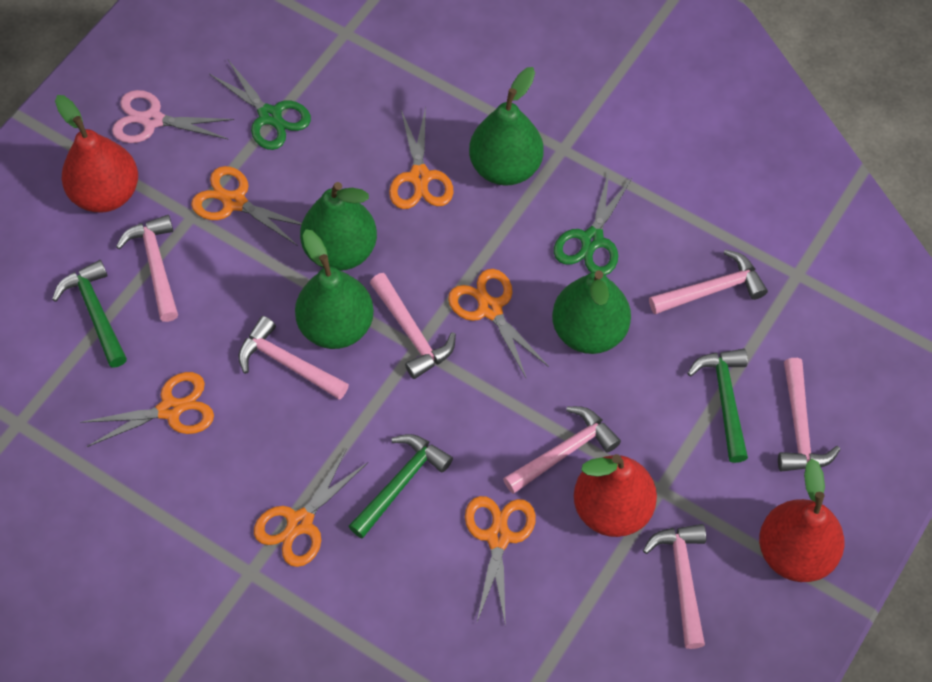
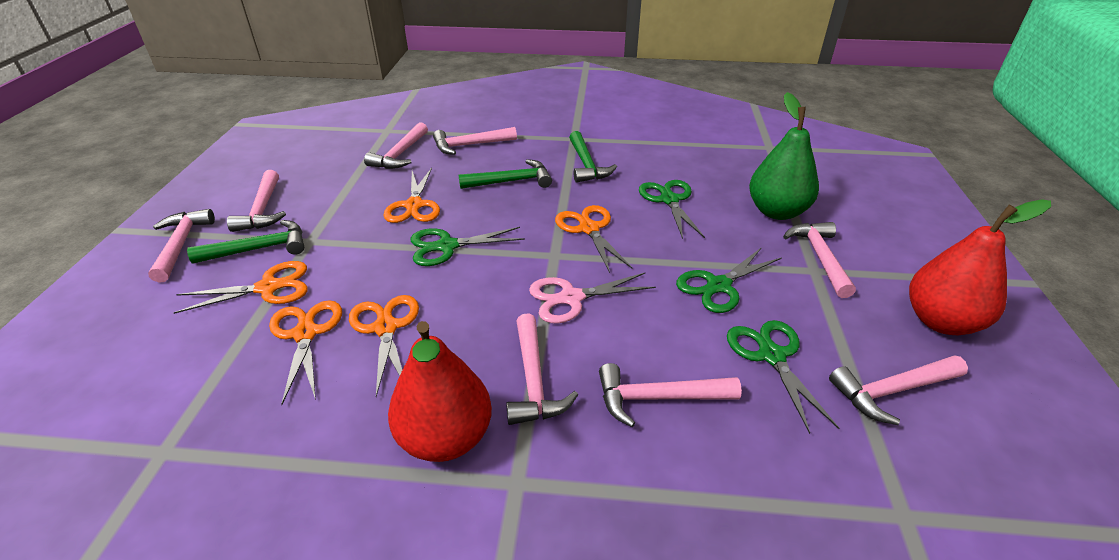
green pear: [295,229,374,349] [300,182,377,271] [469,67,543,186] [552,270,631,354] = 4 -> [749,92,819,220] = 1
green scissors: [209,60,311,150] [554,171,633,275] = 2 -> [410,227,525,266] [639,180,705,239] [676,247,782,313] [727,320,839,434] = 4
orange scissors: [80,372,214,447] [191,166,302,246] [254,448,368,567] [389,107,454,209] [448,269,549,379] [465,496,536,622] = 6 -> [173,261,308,314] [269,300,342,405] [349,295,419,396] [383,168,440,223] [555,205,632,273] = 5
pink hammer: [116,215,178,322] [238,316,349,400] [370,273,456,379] [503,406,621,494] [643,524,706,649] [649,250,768,314] [778,358,841,471] = 7 -> [148,209,215,283] [227,170,286,232] [364,122,428,169] [433,127,517,155] [506,313,578,425] [599,363,742,427] [783,222,856,298] [829,355,968,425] = 8
red pear: [55,95,138,213] [574,454,657,537] [759,459,845,582] = 3 -> [388,321,492,462] [909,199,1051,335] = 2

